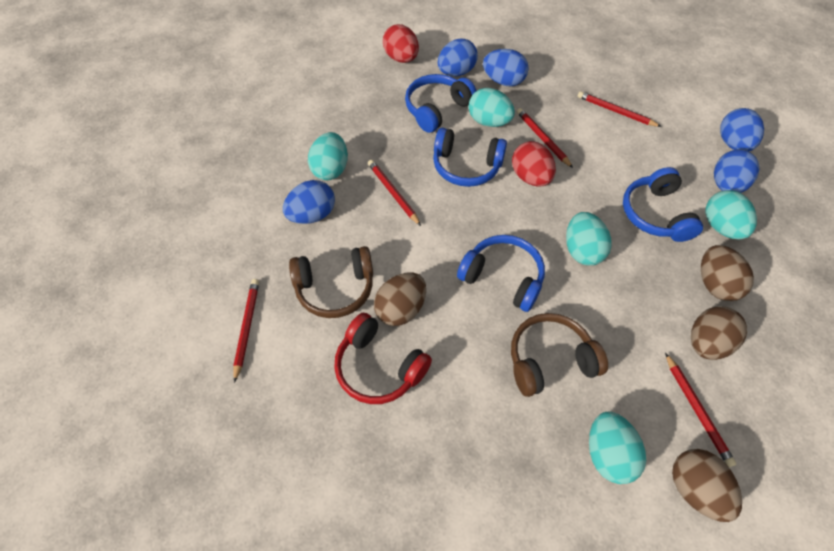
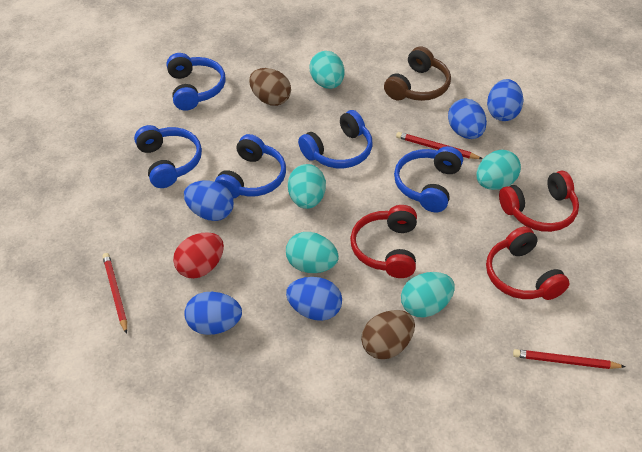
blue headphones: [405,74,476,133] [433,128,507,187] [457,235,545,312] [623,167,703,242] = 4 -> [134,125,202,188] [166,53,226,111] [214,134,286,199] [298,110,373,168] [394,146,463,212] = 5
brown egg: [374,272,426,326] [672,449,742,522] [691,306,747,360] [701,245,754,301] = 4 -> [249,68,291,106] [361,310,415,359] = 2
brown headphones: [289,246,373,318] [511,313,608,397] = 2 -> [384,47,451,101] = 1
red egg: [383,24,419,63] [512,141,556,186] = 2 -> [173,232,224,279] = 1
red headphones: [334,313,432,404] = 1 -> [350,205,417,278] [486,226,570,300] [499,171,579,232] = 3
red pencil: [233,279,259,383] [368,160,421,226] [517,108,573,168] [577,91,662,127] [665,353,736,467] = 5 -> [102,253,127,334] [396,132,483,159] [513,349,625,369] = 3

